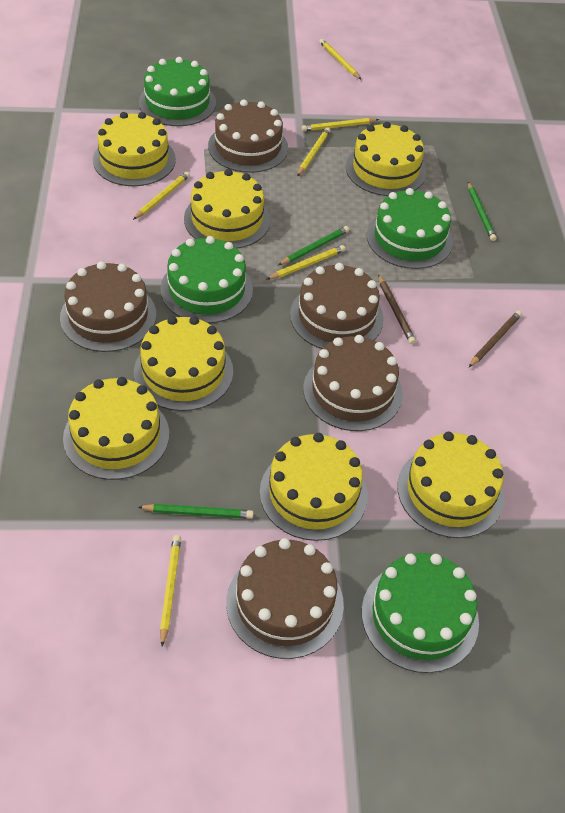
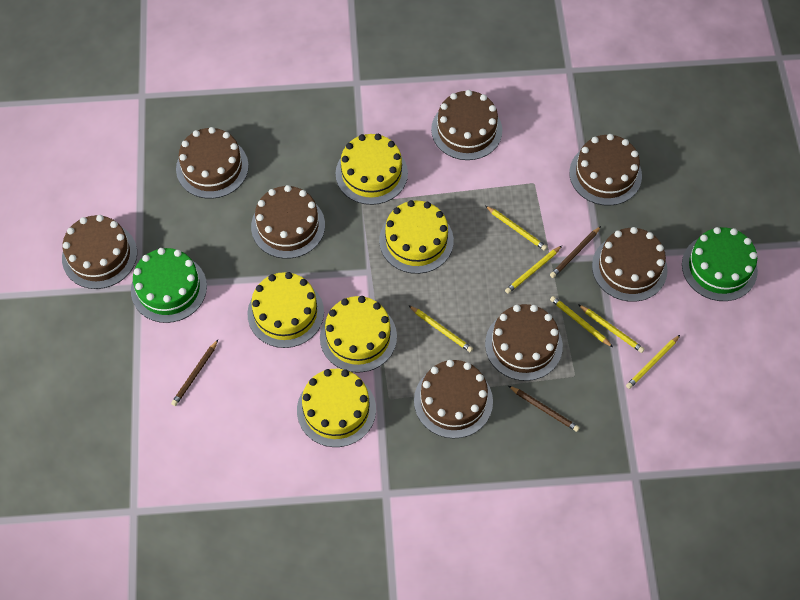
brown cake: [60,261,156,352] [208,99,288,173] [226,538,344,659] [290,263,384,349] [303,335,403,431] = 5 -> [62,215,137,289] [176,127,248,199] [251,185,325,259] [414,360,493,439] [431,90,502,160] [485,304,563,381] [569,134,642,206] [592,227,668,302] = 8
brown pencil: [378,275,416,344] [469,310,522,367] = 2 -> [171,340,218,406] [509,386,580,432] [550,226,601,278] = 3
green cake: [139,57,216,126] [160,236,253,323] [362,553,479,673] [367,188,453,269] = 4 -> [131,248,207,323] [682,227,758,301] = 2
green pencil: [139,504,253,519] [278,226,349,265] [468,182,497,241] = 3 -> none = 0
yellow cake: [63,377,169,480] [93,112,176,186] [134,316,233,411] [184,169,270,249] [260,433,368,541] [346,122,426,196] [397,432,505,538] = 7 -> [247,272,324,348] [297,369,376,447] [320,296,397,373] [335,134,408,205] [379,200,454,274] = 5

